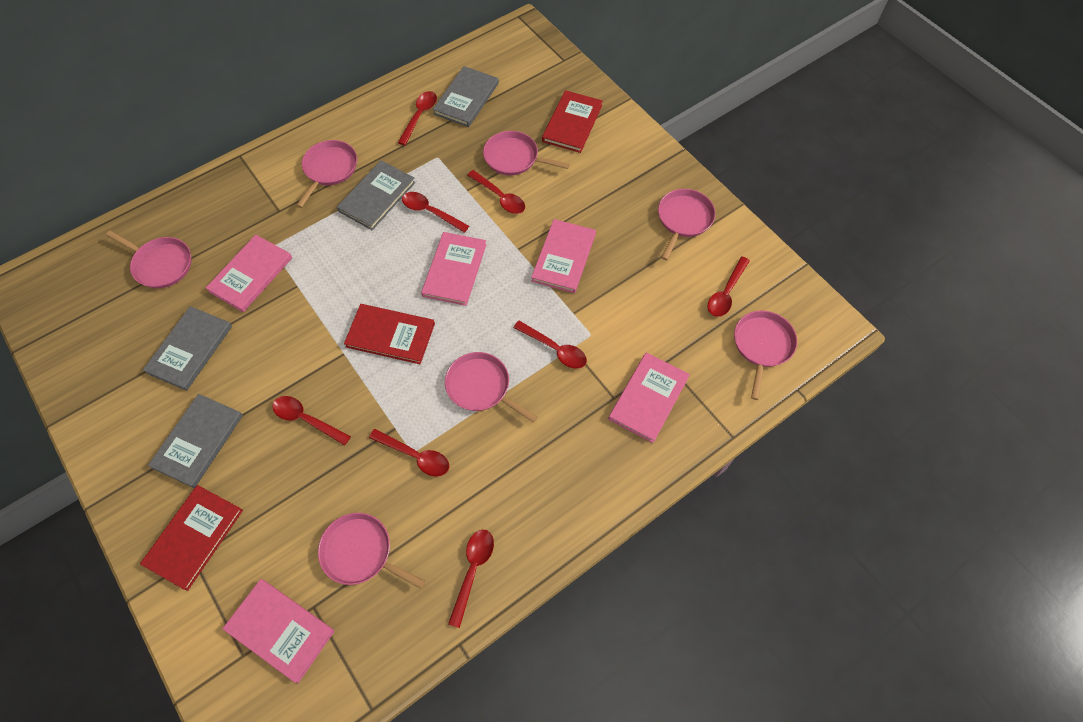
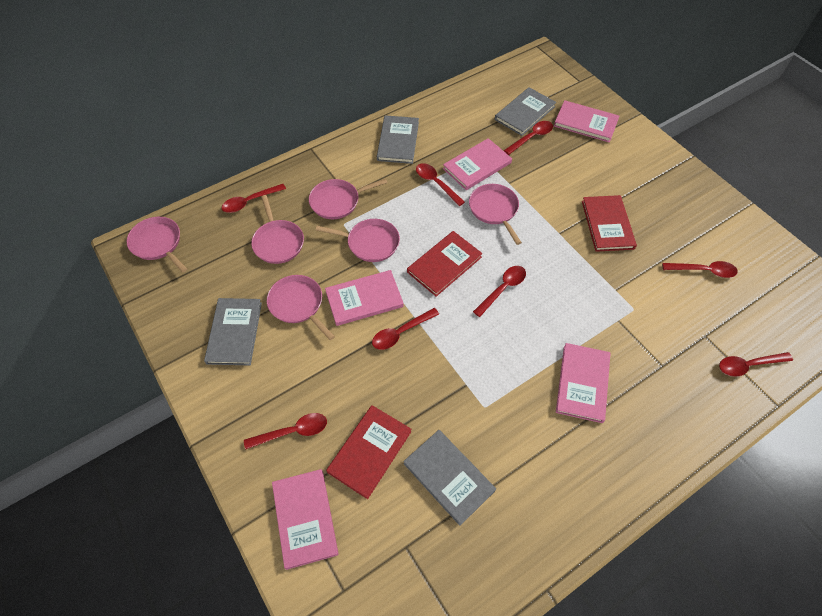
pink pan: [106,231,191,288] [296,140,357,208] [318,513,425,589] [445,352,538,423] [483,131,570,176] [658,189,716,260] [734,311,797,400] = 7 -> [127,217,187,272] [251,195,304,264] [267,275,335,340] [309,179,387,219] [316,219,400,262] [469,184,522,245] = 6

